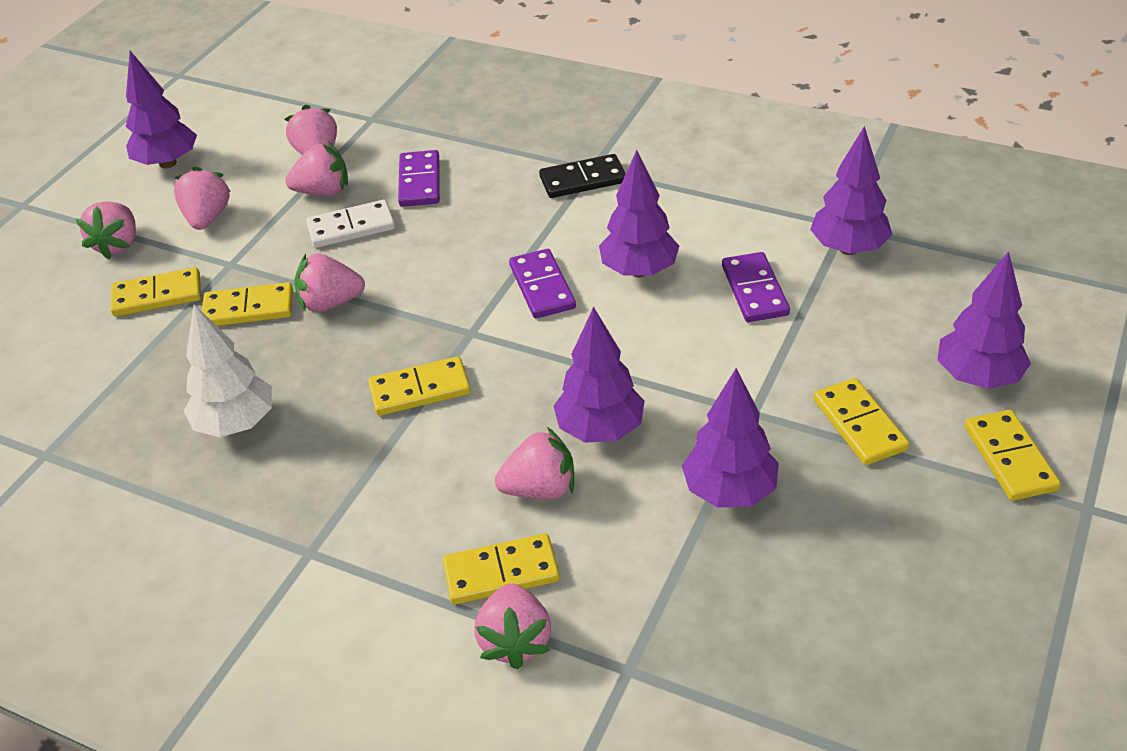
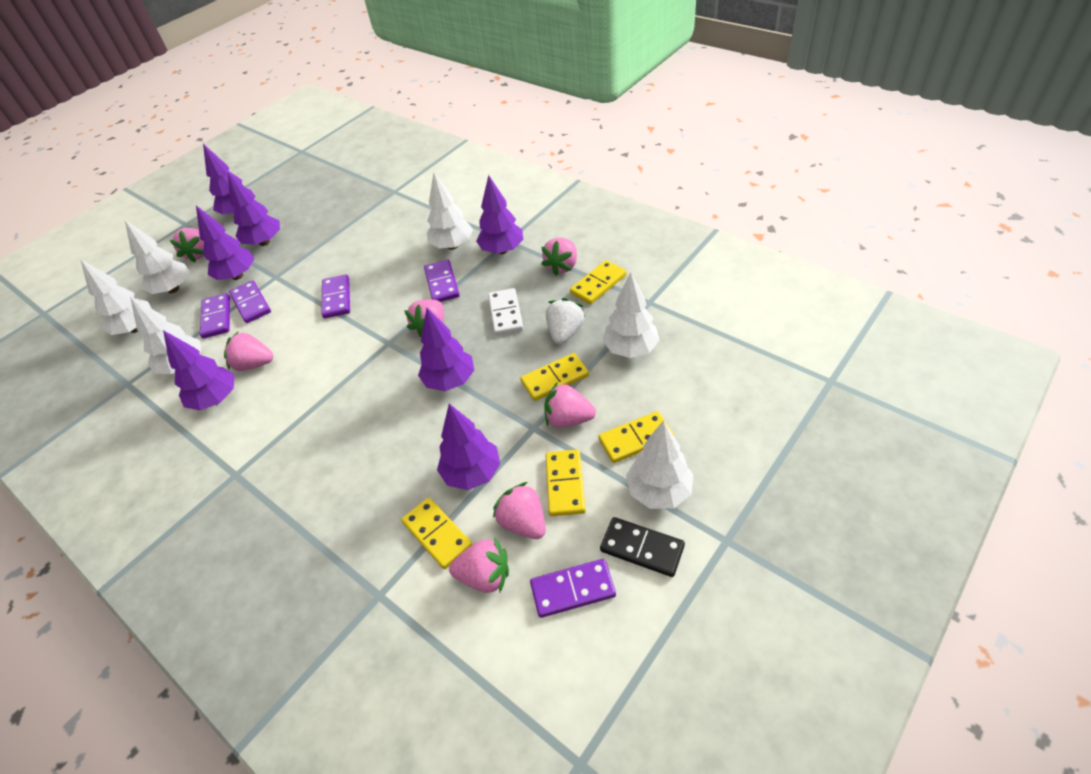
purple domino: [398,150,440,207] [509,249,576,318] [722,252,790,322] = 3 -> [200,293,230,339] [229,280,271,323] [322,274,350,319] [424,260,460,302] [530,559,616,618] = 5
purple tree: [126,51,197,168] [554,307,645,443] [599,150,679,277] [682,368,779,507] [810,126,892,255] [937,251,1031,389] = 6 -> [163,330,235,410] [196,206,254,280] [203,144,255,214] [228,172,280,246] [418,308,474,391] [437,404,500,490] [476,175,523,254] = 7
white strawberry: none = 0 -> [546,298,585,345] = 1
white tree: [184,304,272,437] = 1 -> [81,260,152,335] [125,220,189,294] [130,297,201,374] [427,172,473,250] [602,272,659,358] [626,420,693,509] = 6
yellow domino: [110,267,201,317] [202,282,293,326] [368,356,471,416] [442,534,560,604] [813,378,909,465] [964,410,1061,501] = 6 -> [401,498,472,569] [520,353,589,401] [545,450,586,516] [570,260,626,304] [598,411,674,463] = 5

